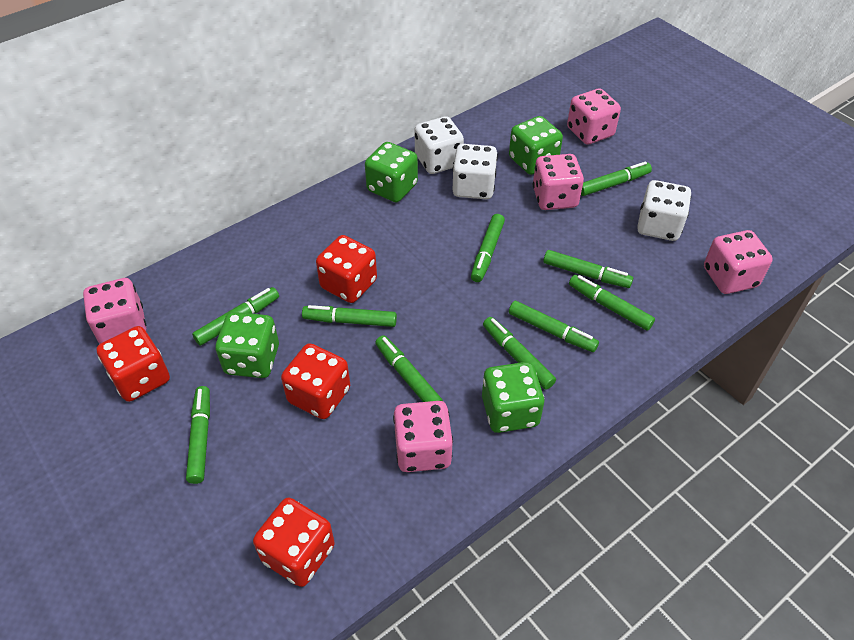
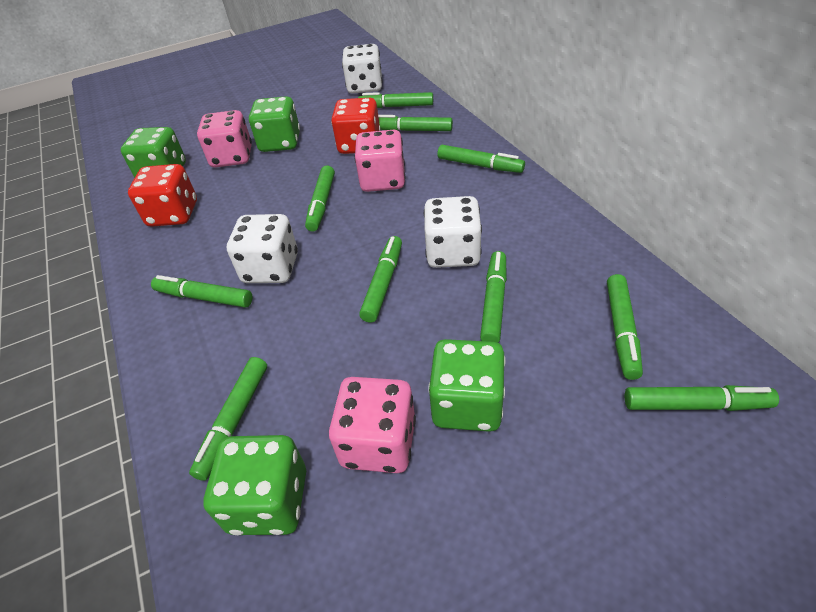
pink dice: [83,278,146,344] [393,401,453,472] [533,154,584,210] [567,88,621,145] [704,230,773,294] = 5 -> [197,110,252,168] [329,377,416,473] [354,130,405,192] = 3
red dice: [96,326,170,402] [253,497,335,587] [281,343,350,419] [316,235,377,303] = 4 -> [128,164,197,227] [331,98,380,154] = 2

